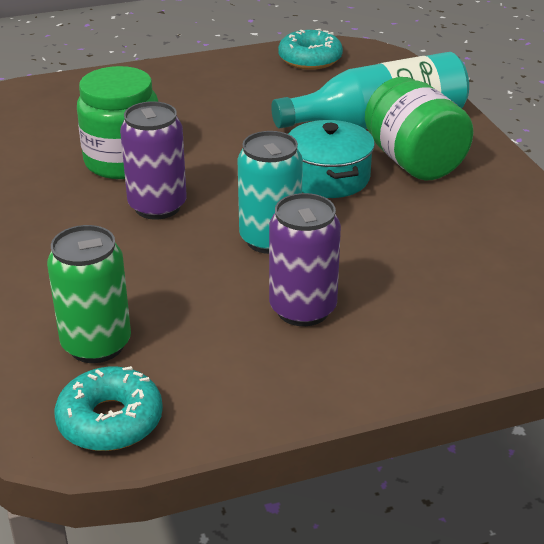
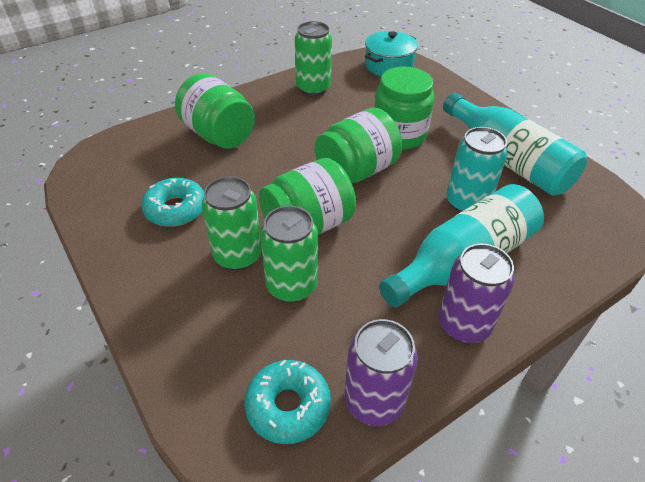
green can: [47,225,131,363] = 1 -> [202,176,262,271] [260,206,318,303] [295,21,332,96] = 3
green jar: [77,66,158,179] [365,77,474,181] = 2 -> [175,73,255,149] [259,158,356,235] [315,108,402,183] [374,67,434,150] = 4
turquoise bottle: [271,52,469,129] = 1 -> [379,184,544,307] [443,93,587,196] = 2

